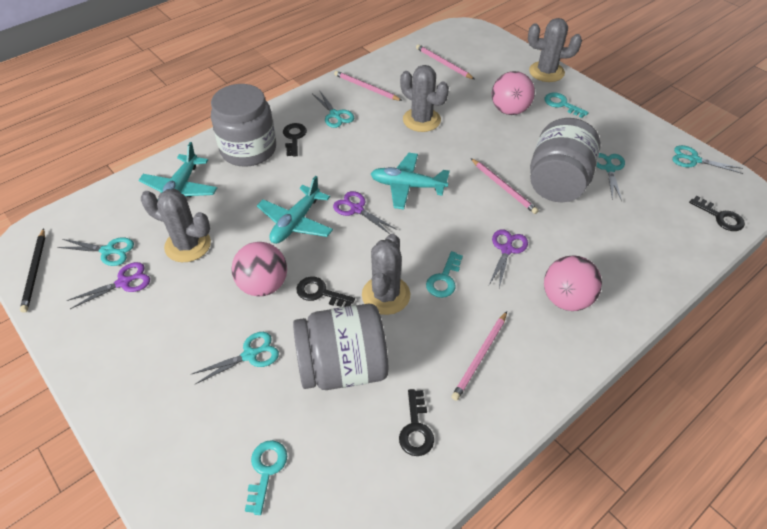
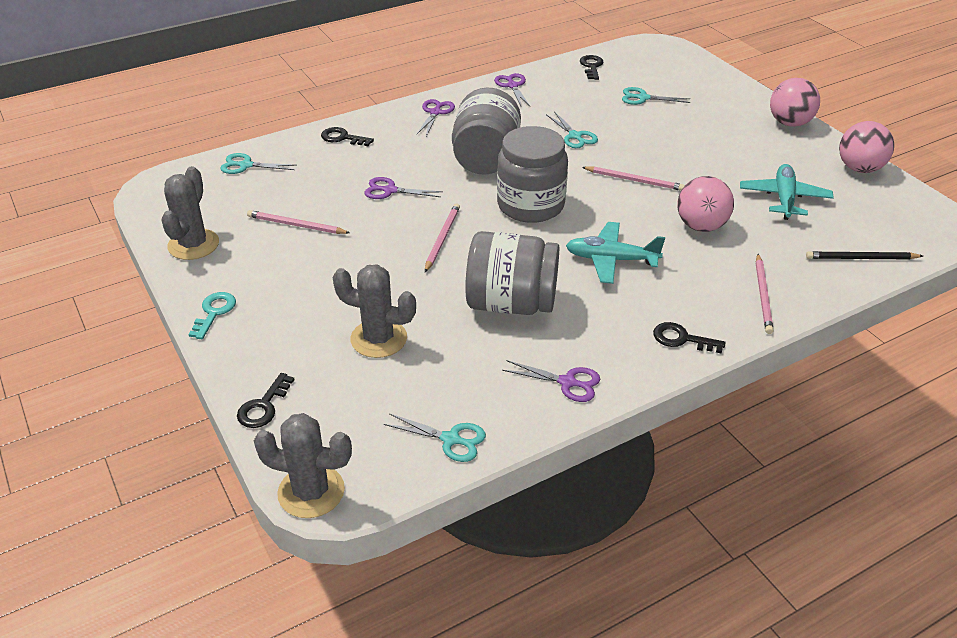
grey cactus: [141,189,211,262] [362,234,410,315] [400,65,449,132] [528,18,582,82] = 4 -> [161,166,219,260] [254,413,352,518] [333,264,416,358] = 3
purple scissors: [67,262,150,309] [333,191,397,234] [489,229,528,288] = 3 -> [364,177,443,199] [417,99,455,136] [494,73,530,106] [502,360,600,402] = 4
turquoise key: [245,440,287,515] [426,251,463,298] [544,93,589,118] = 3 -> [188,292,236,339] = 1
turquoise plane: [138,142,217,197] [257,176,333,244] [371,153,450,210] = 3 -> [566,222,665,284] [740,164,834,220] = 2
turquoise scissors: [57,237,134,266] [192,332,279,384] [313,90,354,128] [596,153,625,201] [672,145,743,174] = 5 -> [220,153,297,174] [383,413,486,462] [546,111,598,148] [622,87,690,105] = 4

